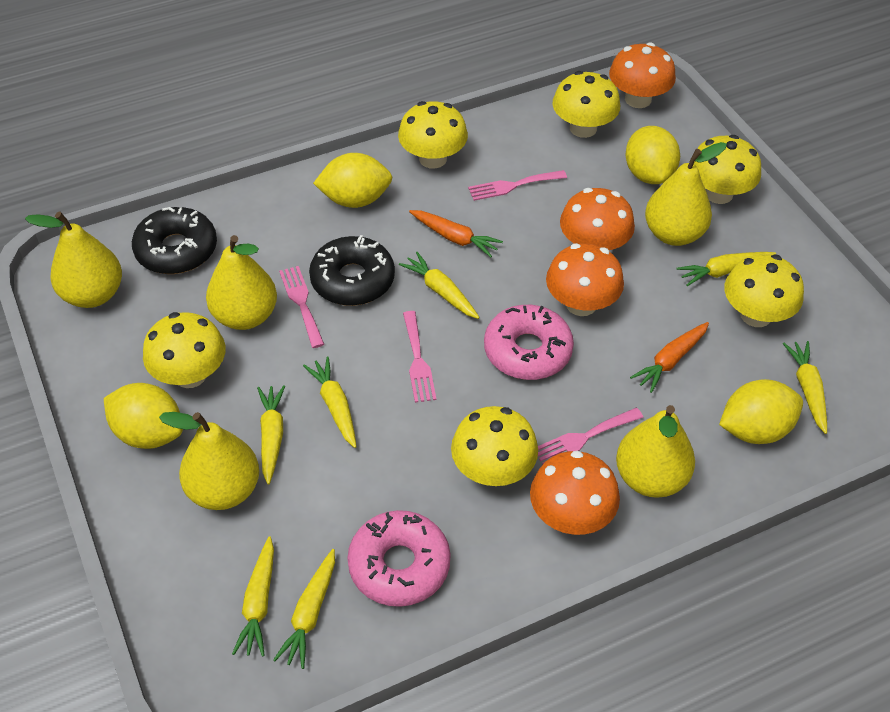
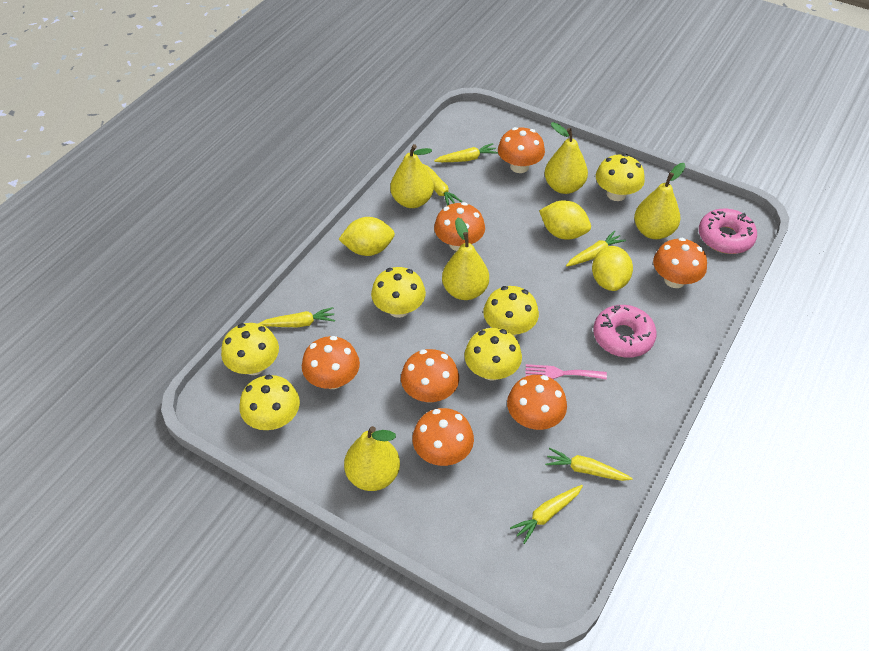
black donut: [132,207,217,274] [309,235,395,306] = 2 -> none = 0
orange carrot: [409,210,503,257] [630,322,709,393] = 2 -> none = 0
orange mushroom: [530,451,620,535] [546,243,624,316] [560,188,635,250] [609,42,676,108] = 4 -> [302,336,360,389] [401,349,459,402] [412,408,474,466] [434,202,485,251] [498,127,545,173] [507,375,567,430] [653,238,707,288] = 7
pink fork: [279,266,324,348] [403,311,436,403] [468,170,567,201] [538,408,643,464] = 4 -> [525,364,607,380] = 1
yellow carrot: [232,536,274,657] [257,385,285,485] [273,549,335,669] [303,357,357,448] [399,252,480,319] [676,252,776,286] [783,341,827,434] = 7 -> [258,307,335,327] [423,164,462,206] [434,143,498,162] [510,485,583,544] [545,448,632,481] [566,230,626,266] = 6
yellow lemon: [104,383,183,449] [313,153,392,208] [626,126,680,184] [719,379,803,444] = 4 -> [338,217,395,256] [539,201,591,239] [592,246,633,291] = 3

